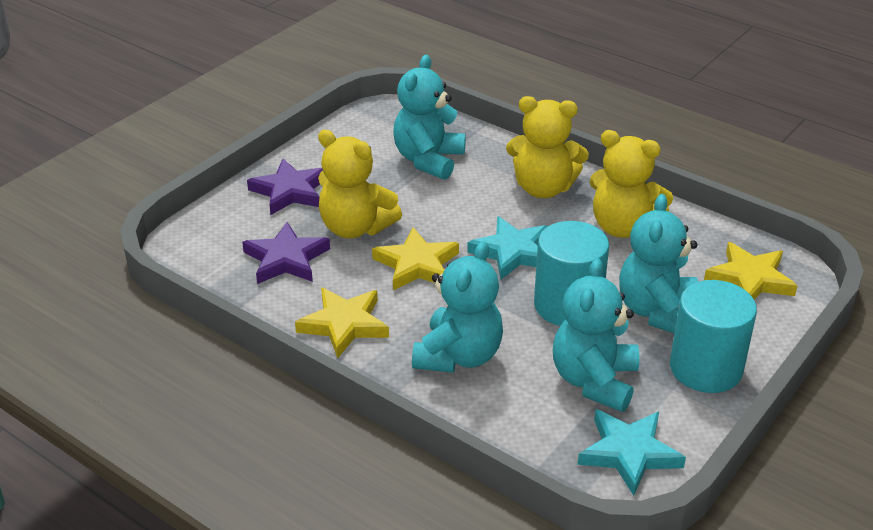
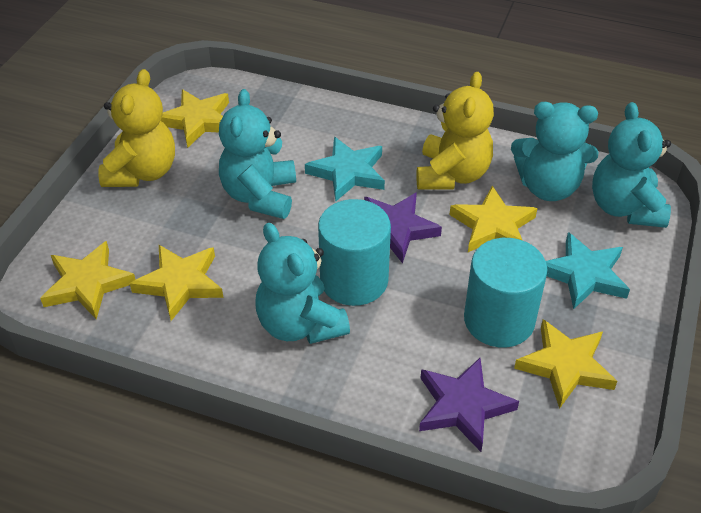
yellow star: [295,287,389,358] [372,227,459,290] [704,242,797,300] = 3 -> [40,241,136,320] [130,245,223,321] [160,89,229,148] [449,186,538,252] [514,319,617,409] = 5
yellow teddy bear: [318,130,402,239] [506,96,589,198] [589,130,673,238] = 3 -> [99,69,175,187] [416,72,494,190] = 2

